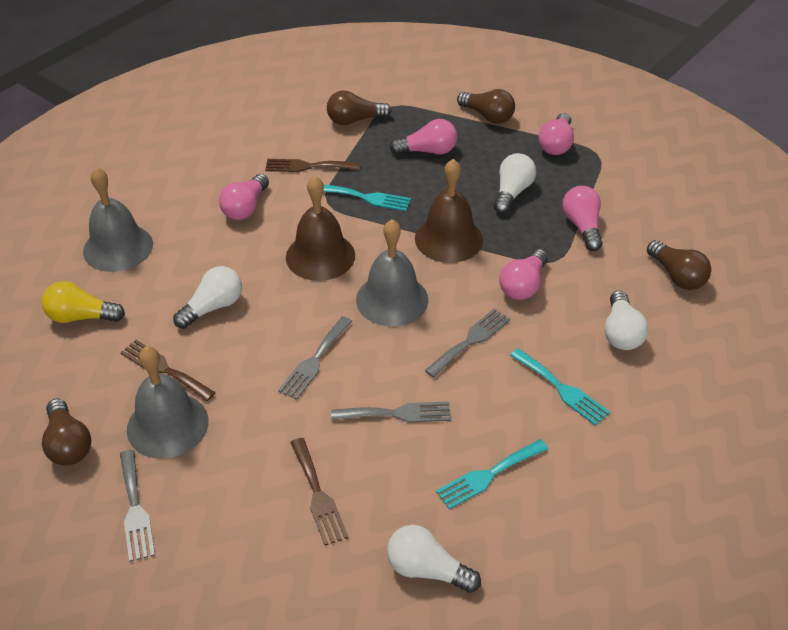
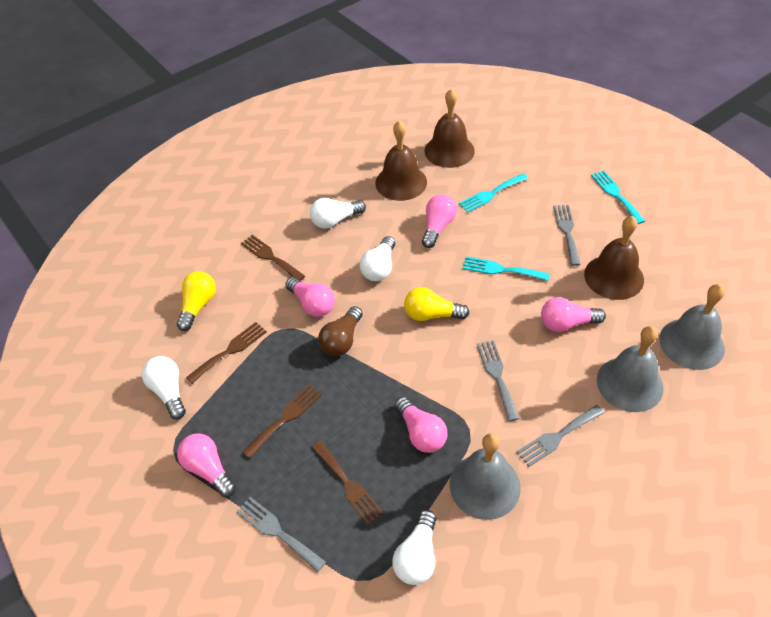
brown bell: [286,176,355,281] [415,159,483,263] = 2 -> [375,121,427,201] [424,89,475,168] [584,216,644,300] = 3
brown fork: [120,340,216,401] [265,159,360,172] [290,438,349,546] = 3 -> [186,322,267,384] [241,235,305,281] [242,384,322,458] [312,440,384,525] = 4
brown light bulb: [42,398,91,466] [327,91,392,125] [457,89,515,124] [647,240,711,290] = 4 -> [318,306,363,356] = 1
yellow light bulb: [42,281,125,323] = 1 -> [177,271,216,331] [404,287,469,321] = 2

